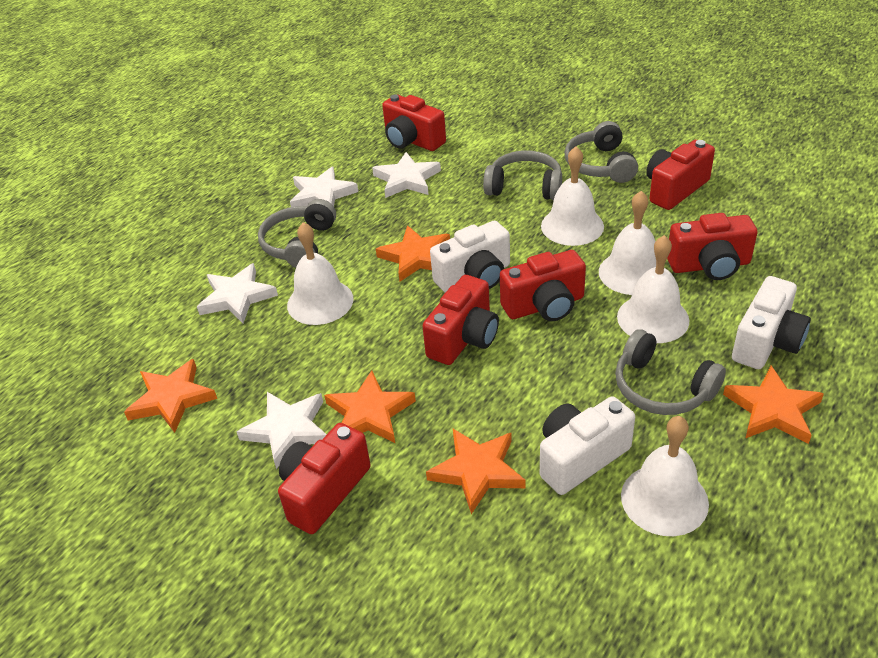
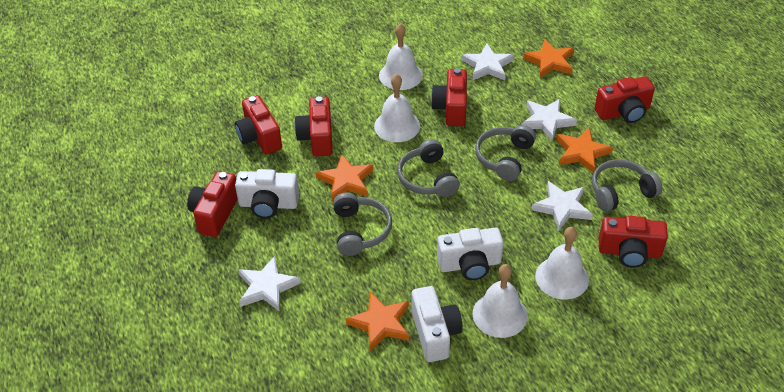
orange star: [124,359,217,433] [324,370,416,443] [376,226,450,282] [426,429,525,514] [723,366,824,444] = 5 -> [316,154,373,201] [346,292,409,351] [523,39,574,78] [556,127,613,173] = 4
white bell: [287,222,354,325] [541,146,604,246] [599,191,656,295] [617,235,690,343] [621,416,709,536] = 5 -> [374,74,420,142] [379,23,423,90] [473,264,528,338] [535,227,589,300] = 4

